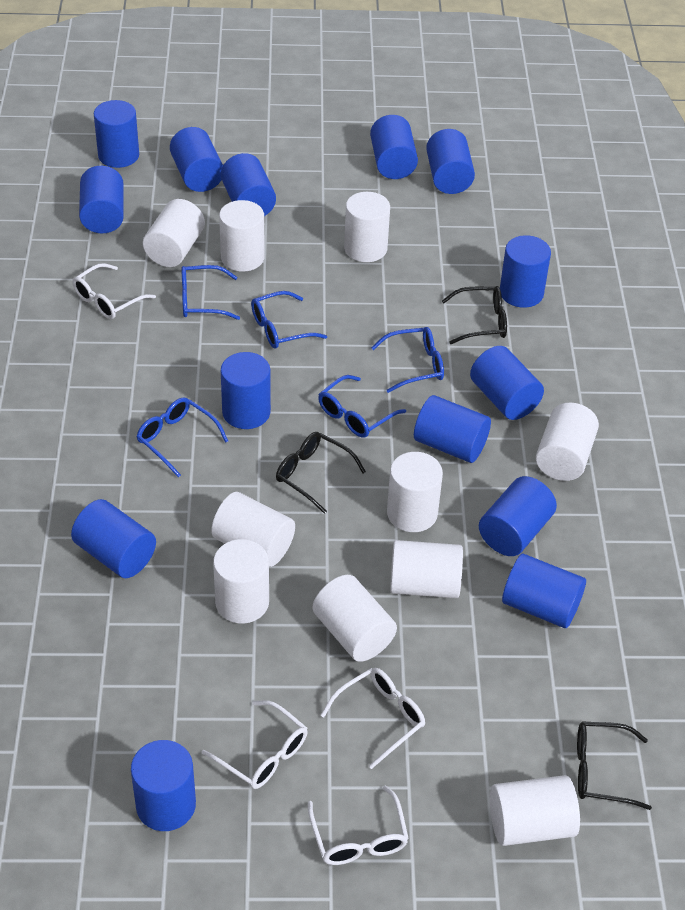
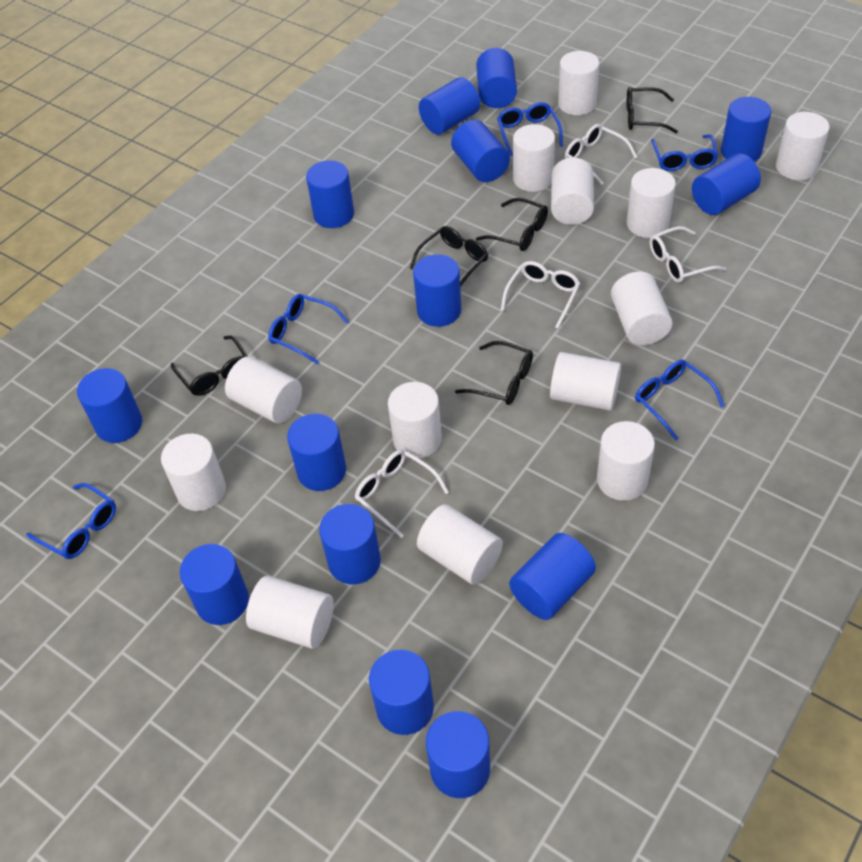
black glasses: [276,432,366,514] [442,286,507,344] [577,721,652,810] = 3 -> [171,335,248,396] [410,226,488,287] [455,341,533,405] [476,198,548,251] [627,87,678,133] = 5
white cylinder: [143,199,205,267] [211,492,295,567] [213,539,269,624] [219,200,265,272] [313,575,397,662] [344,192,390,262] [387,452,443,532] [390,540,463,598] [490,775,580,846] [536,402,599,481] = 10 -> [161,434,226,511] [225,357,302,424] [246,576,334,649] [388,382,442,458] [417,504,503,585] [513,124,555,192] [550,352,621,411] [551,158,594,225] [558,51,599,115] [597,421,655,501] [611,272,673,345] [627,168,676,238] [776,112,830,180] = 13

